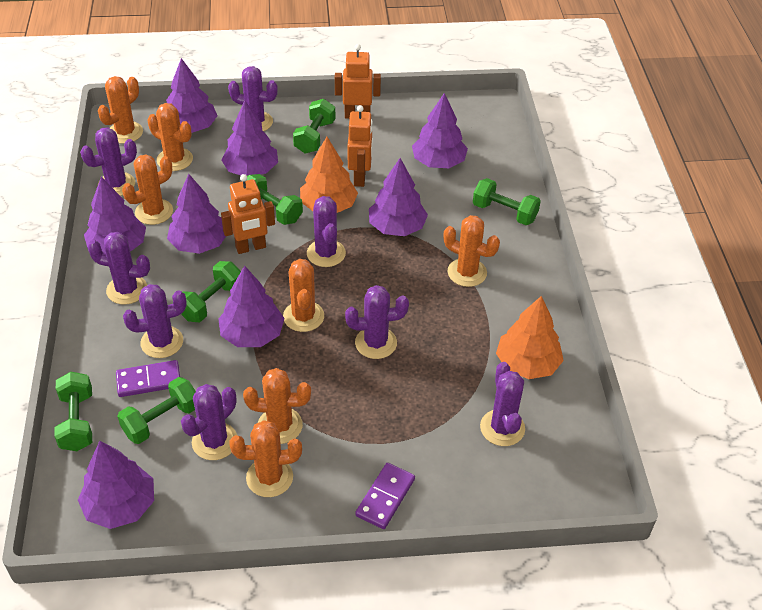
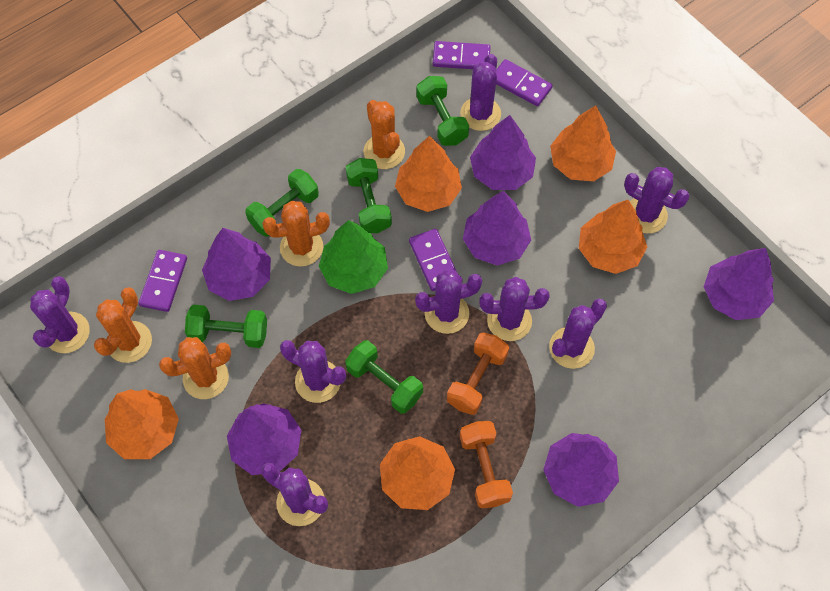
green dumbbell: [54,372,92,451] [117,377,196,444] [181,261,241,322] [246,174,303,225] [293,99,335,154] [473,178,541,225] = 6 -> [185,304,267,348] [245,169,319,237] [345,340,423,414] [346,158,392,233] [416,76,469,146] = 5
green tree: none = 0 -> [319,220,388,294] = 1
orange cactus: [98,76,143,144] [122,154,173,225] [147,103,193,171] [230,420,302,497] [243,368,311,444] [283,259,324,332] [443,215,500,287] = 7 -> [94,287,152,363] [159,337,232,399] [262,201,330,267] [364,100,405,169] = 4
orange dumbbell: none = 0 -> [447,333,509,415] [460,421,513,508] = 2
orange robot: [221,174,275,254] [335,44,381,119] [348,105,373,187] = 3 -> none = 0
orange tree: [300,137,358,213] [496,296,564,379] = 2 -> [105,389,179,459] [380,436,455,510] [395,136,462,212] [550,105,616,181] [579,200,647,274] = 5
purple domino: [116,360,180,397] [355,463,415,529] = 2 -> [139,250,187,312] [409,229,457,291] [433,41,491,69] [496,59,553,106] = 4
purple tree: [78,441,154,529] [84,177,146,253] [166,58,217,133] [167,174,226,254] [218,265,284,347] [221,100,278,176] [369,158,428,236] [412,93,468,168] = 8 -> [202,228,271,301] [227,403,301,475] [463,191,531,266] [470,115,536,190] [543,433,619,507] [703,248,774,320] = 6

